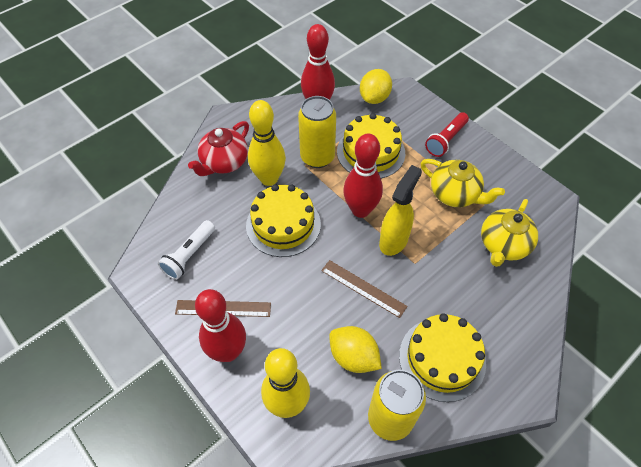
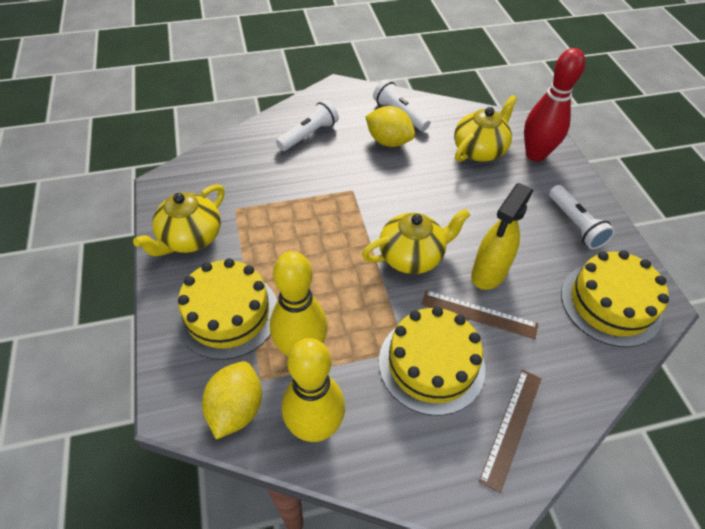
red bowling pin: [195,289,246,362] [301,24,335,100] [343,134,383,218] = 3 -> [524,48,585,162] = 1
red flashlight: [425,112,469,157] = 1 -> none = 0
red teapot: [188,121,249,176] = 1 -> none = 0
white flashlight: [158,220,215,280] = 1 -> [276,100,339,151] [373,79,430,131] [549,185,615,250] = 3
yellow can: [298,96,336,168] [368,370,426,441] = 2 -> none = 0
yellow teapot: [420,159,505,207] [481,199,538,267] = 2 -> [133,184,225,256] [362,208,470,274] [454,95,518,162] = 3

